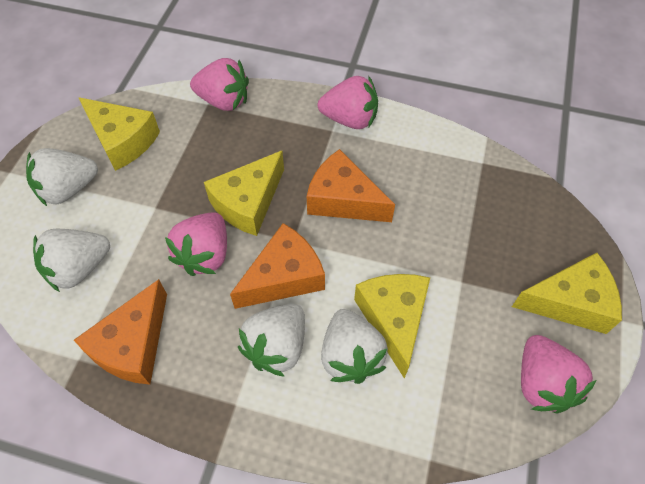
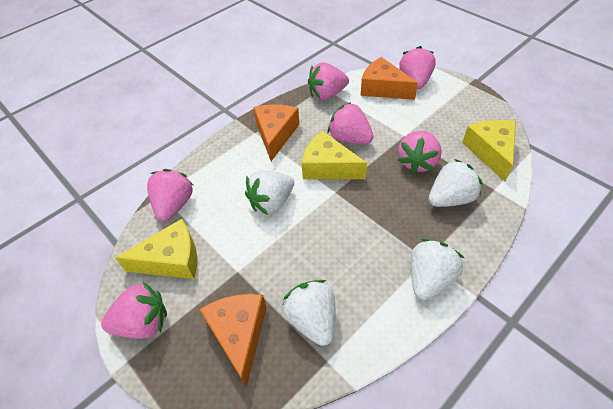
pink strawberry: [165,212,227,276] [190,58,249,111] [318,76,378,129] [521,335,597,413] = 4 -> [101,282,167,339] [147,169,193,221] [308,63,349,100] [328,102,374,144] [397,131,442,174] [399,46,436,89] = 6
yellow cheese: [78,97,160,171] [204,151,284,236] [354,274,430,379] [512,253,622,334] = 4 -> [115,219,197,279] [302,131,367,179] [462,120,516,182] = 3

